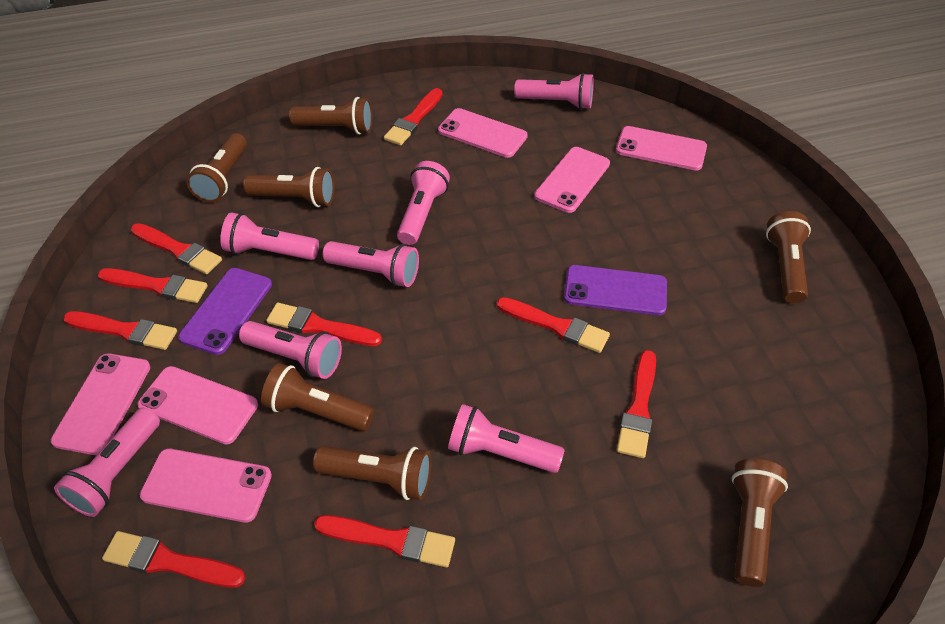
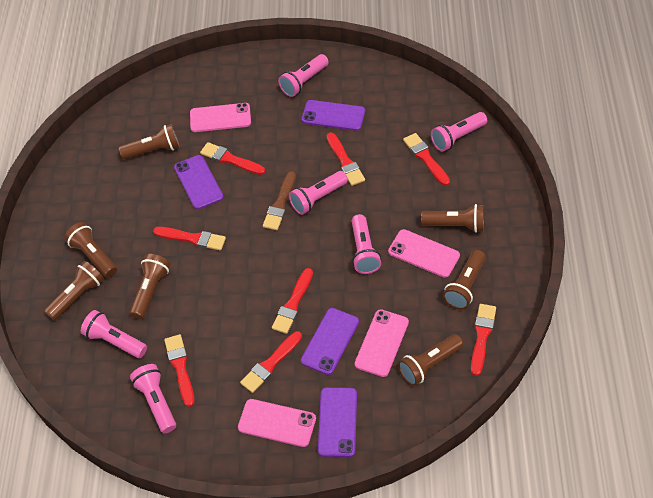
brown brush: none = 0 -> [263,171,296,230] = 1
pink flashlight: [54,408,160,517] [220,212,319,260] [239,321,342,379] [323,241,419,287] [397,161,450,245] [448,404,565,473] [514,73,593,110] = 7 -> [81,310,147,358] [130,364,176,433] [278,54,329,97] [289,171,348,215] [352,214,381,274] [431,112,487,152] = 6
pink phone: [51,354,150,455] [137,366,258,444] [140,448,272,523] [438,108,528,158] [534,147,610,213] [616,126,707,171] = 6 -> [190,103,251,132] [238,399,316,447] [355,309,409,377] [388,229,460,278] = 4
purple phone: [178,268,272,355] [564,265,667,316] = 2 -> [174,155,223,209] [301,100,365,131] [301,308,359,375] [318,387,357,457] = 4
red brush: [63,311,177,350] [98,268,208,303] [102,531,245,588] [131,223,222,274] [266,303,382,346] [314,515,455,567] [384,88,443,145] [497,297,610,353] [617,350,656,458] = 9 -> [153,227,226,250] [164,334,195,407] [200,142,265,175] [240,331,302,393] [272,268,313,334] [327,132,365,186] [403,133,450,186] [471,304,496,376] = 8

